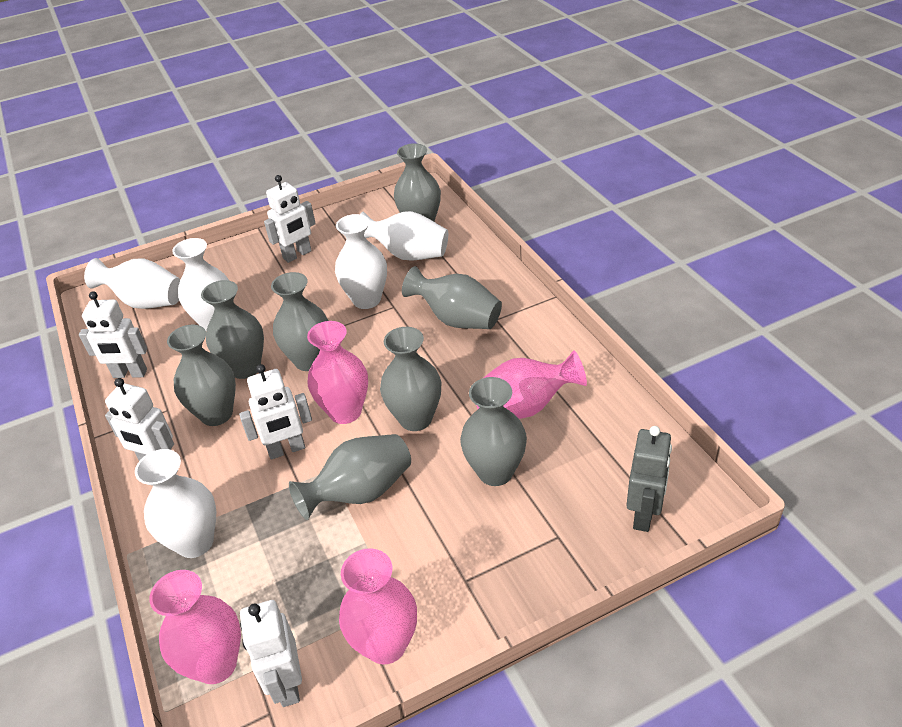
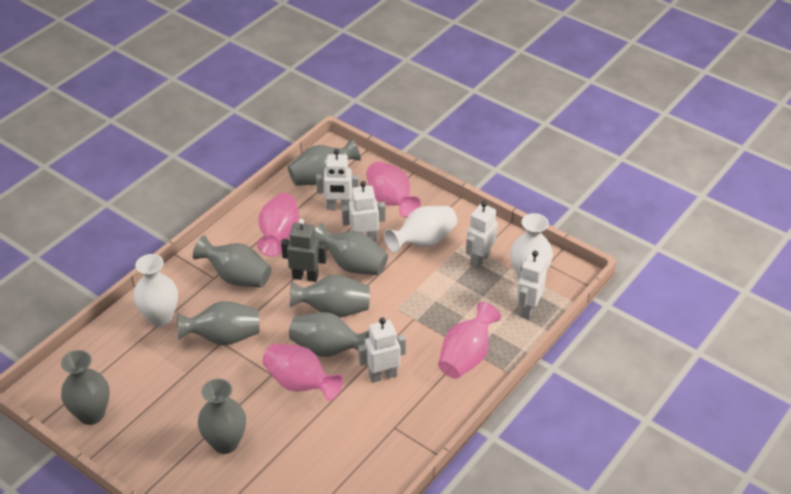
white vase: [84,258,181,309] [135,449,217,558] [172,238,229,330] [335,214,387,309] [360,211,448,261] = 5 -> [134,254,178,327] [384,206,457,253] [510,213,553,280] = 3

